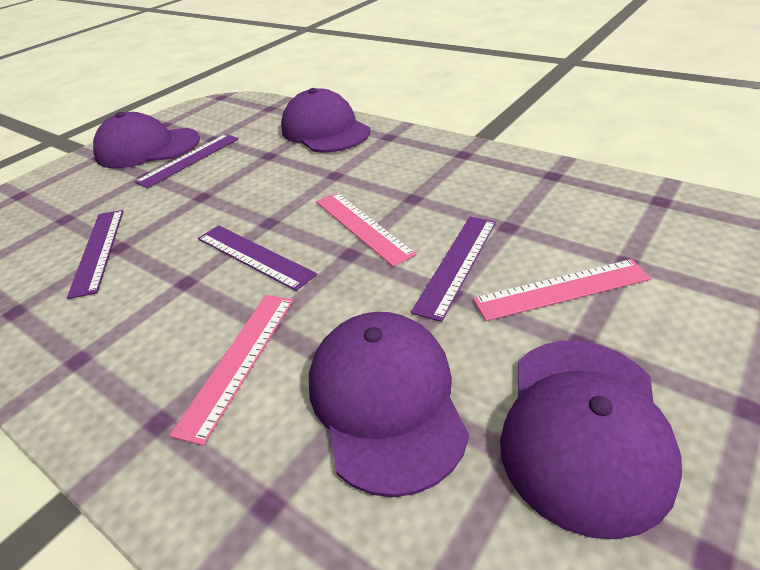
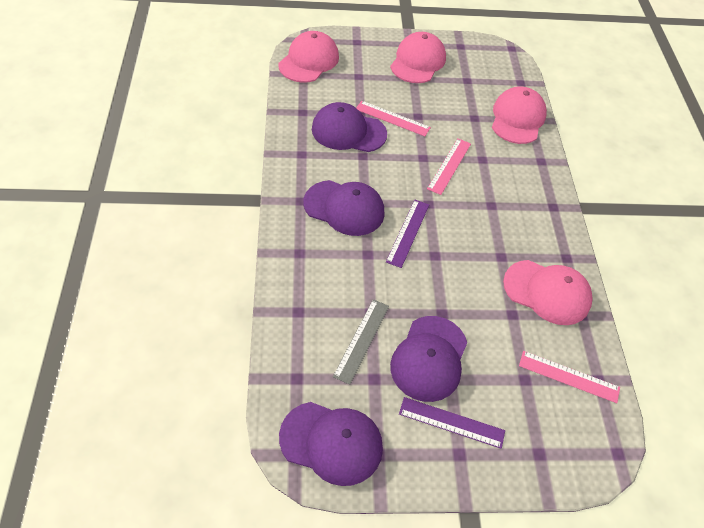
grey ruler: none = 0 -> [333,299,389,385] = 1
pink cap: none = 0 -> [278,31,339,83] [390,32,446,83] [492,86,547,144] [503,260,593,325] = 4
purple ruler: [67,210,123,299] [135,134,239,188] [198,225,317,291] [411,217,496,322] = 4 -> [386,200,429,268] [399,397,505,449] = 2

